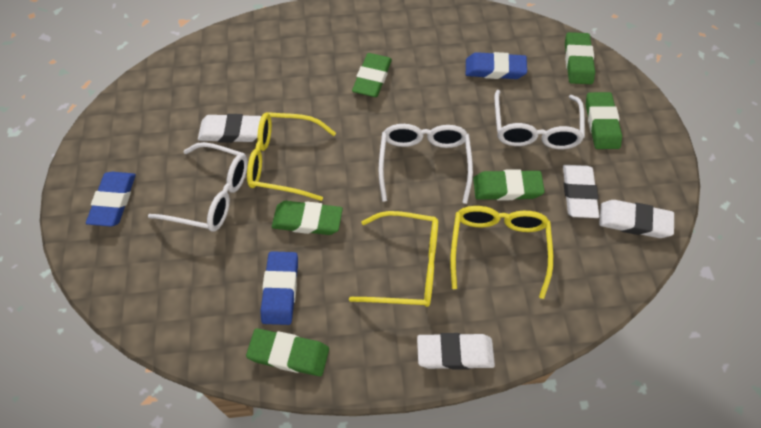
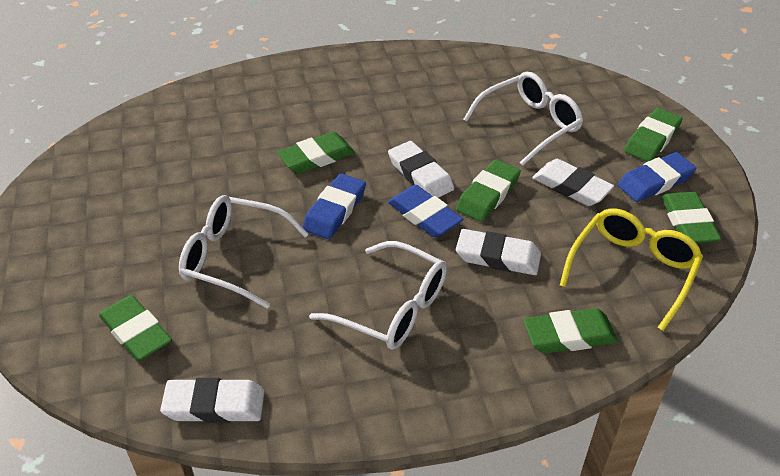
yellow glasses: [247,112,336,201] [349,211,438,307] [450,206,553,299] = 3 -> [560,208,703,331] = 1

